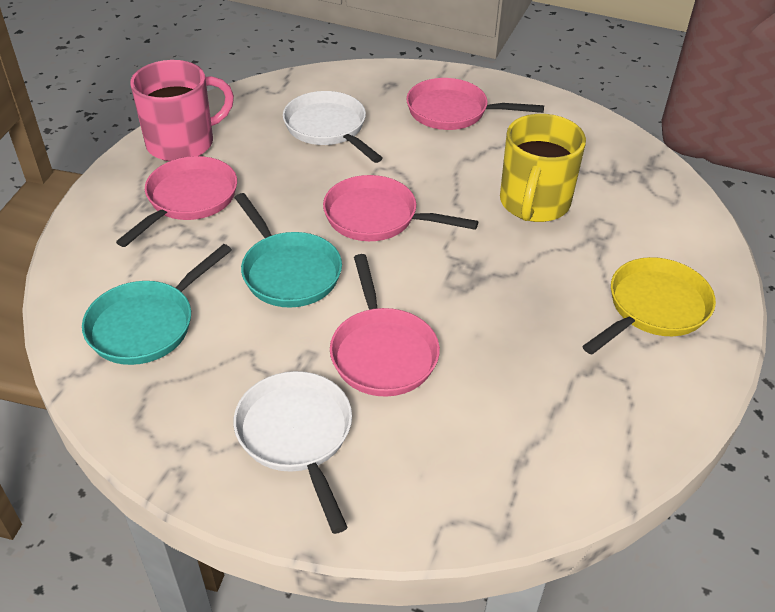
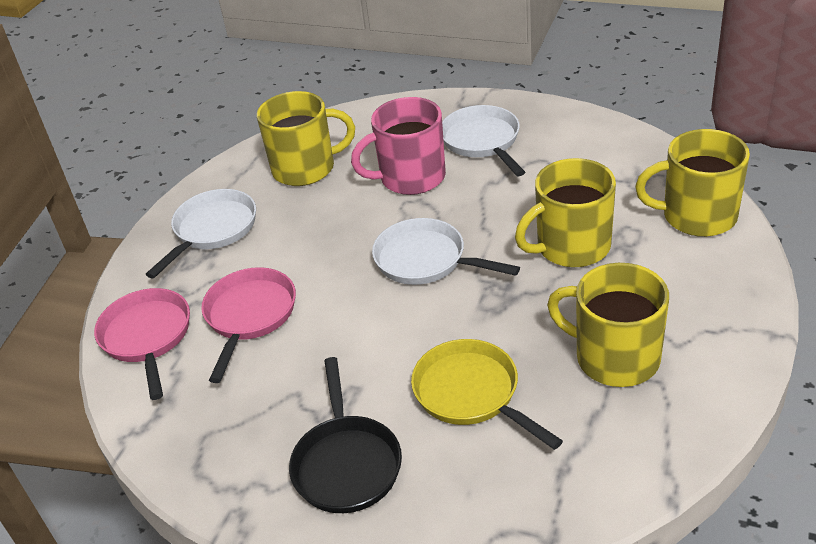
black pan: none = 0 -> [289,357,402,513] = 1
pink pan: [116,156,237,247] [323,175,478,241] [330,254,440,397] [406,78,544,130] = 4 -> [94,288,190,400] [201,267,296,383] = 2
turquoise pan: [82,244,232,365] [235,193,342,308] = 2 -> none = 0
white pan: [234,371,352,534] [283,91,383,163] = 2 -> [146,189,256,278] [372,218,520,285] [442,105,525,176] = 3
yellow mug: [500,114,586,222] = 1 -> [257,91,355,186] [515,158,616,267] [547,263,669,387] [635,129,750,237] = 4

